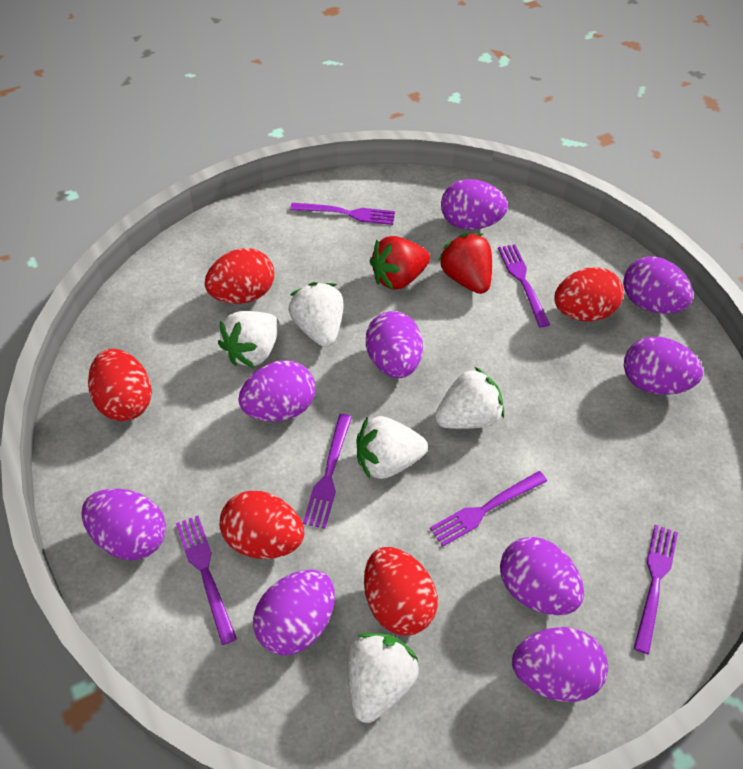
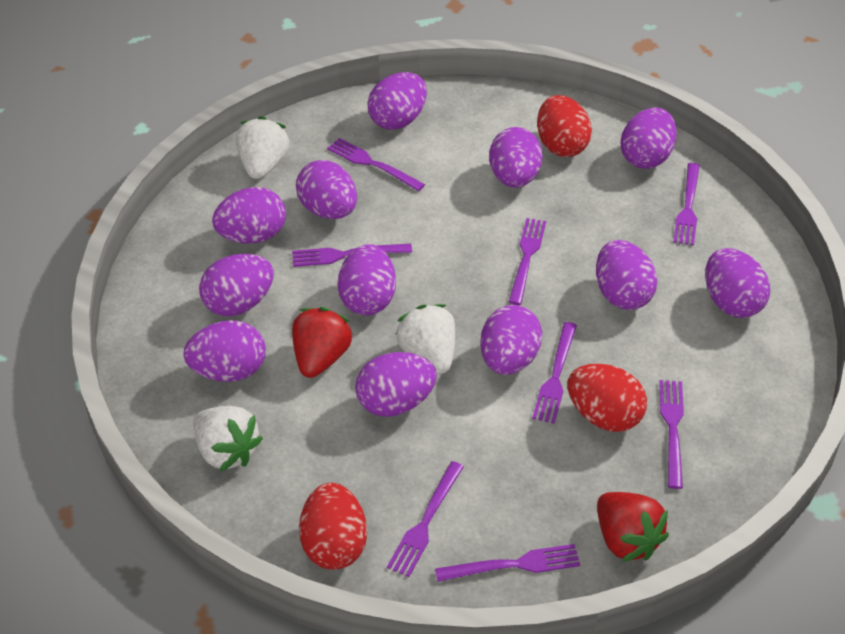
purple egg: [81,488,166,560] [238,360,315,422] [253,570,335,655] [366,311,423,378] [441,179,508,230] [500,537,584,615] [512,627,608,702] [623,256,693,314] [624,337,703,395] = 9 -> [183,320,266,382] [199,254,274,316] [212,187,286,244] [296,160,357,219] [338,244,396,316] [355,352,437,417] [367,72,427,130] [480,305,542,375] [489,127,542,188] [596,240,658,310] [620,107,677,169] [705,248,770,318] = 12
purple fork: [176,516,237,645] [290,203,395,225] [303,414,352,529] [430,471,547,546] [498,244,550,327] [634,525,678,654] = 6 -> [292,244,412,267] [327,138,425,191] [387,461,464,577] [435,544,580,582] [509,218,546,305] [532,322,577,424] [659,380,684,489] [673,163,700,245] = 8
red egg: [88,349,152,421] [205,248,274,304] [220,491,304,559] [364,547,438,636] [554,267,624,322] = 5 -> [299,483,367,570] [537,95,592,157] [568,364,647,432] = 3
white strawberry: [218,311,280,368] [289,282,343,347] [347,633,419,723] [356,416,428,479] [435,366,504,429] = 5 -> [193,406,263,471] [236,116,289,179] [396,304,455,374] = 3

